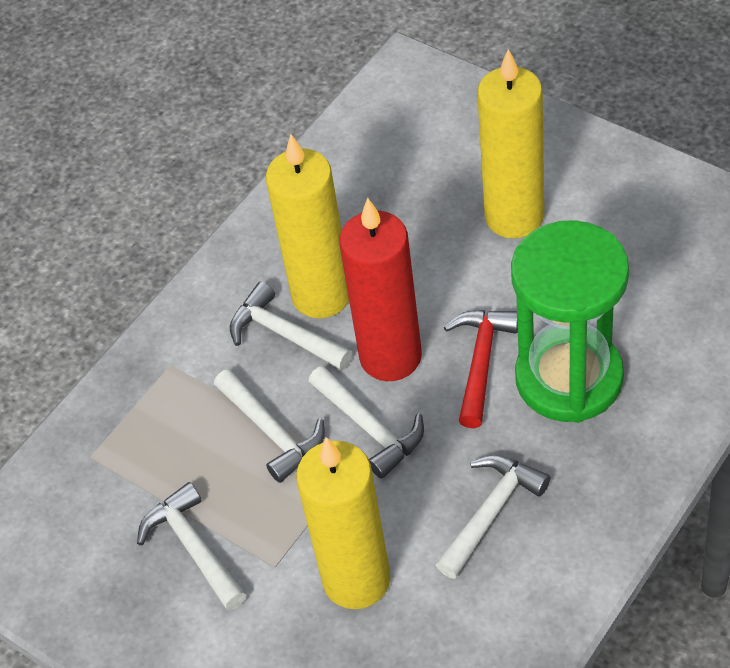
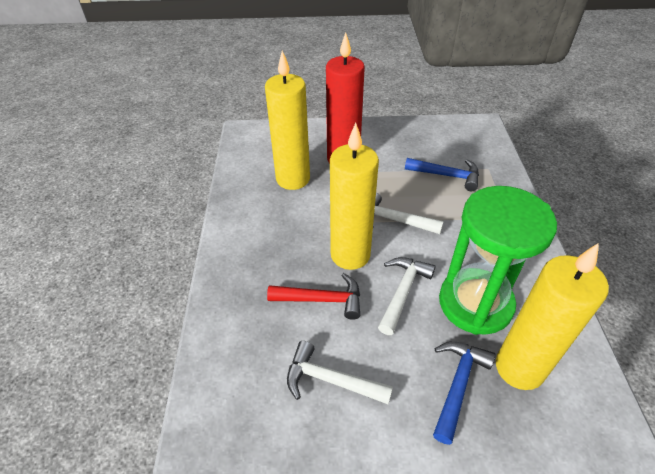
blue hammer: none = 0 -> [405,158,479,191] [433,342,495,445] = 2
white hammer: [137,482,247,610] [214,369,325,483] [230,282,353,371] [308,366,424,479] [436,455,550,579] = 5 -> [287,341,393,404] [374,193,444,234] [378,257,436,335] = 3

